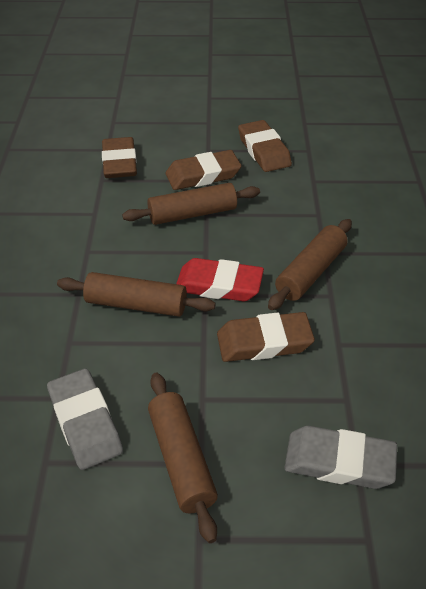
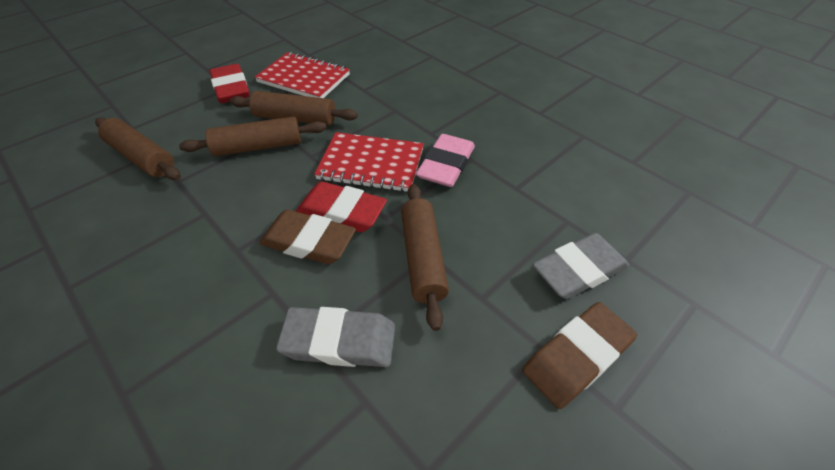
brown eraser: [102,137,137,178] [166,150,241,190] [217,312,315,362] [238,120,292,172] = 4 -> [259,209,356,264] [523,302,637,409] = 2
pink eraser: none = 0 -> [416,134,475,187] = 1
red eraser: [176,258,264,301] = 1 -> [210,64,250,103] [296,181,387,232] = 2
red notebook: none = 0 -> [255,52,350,98] [314,132,424,192] = 2

